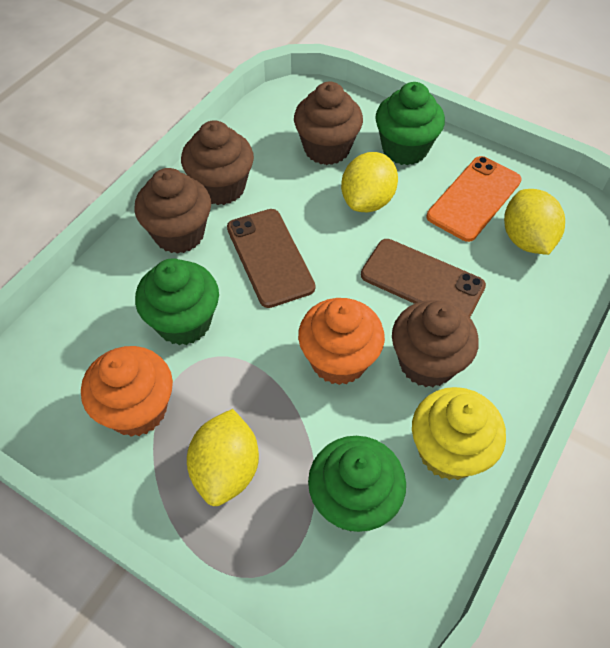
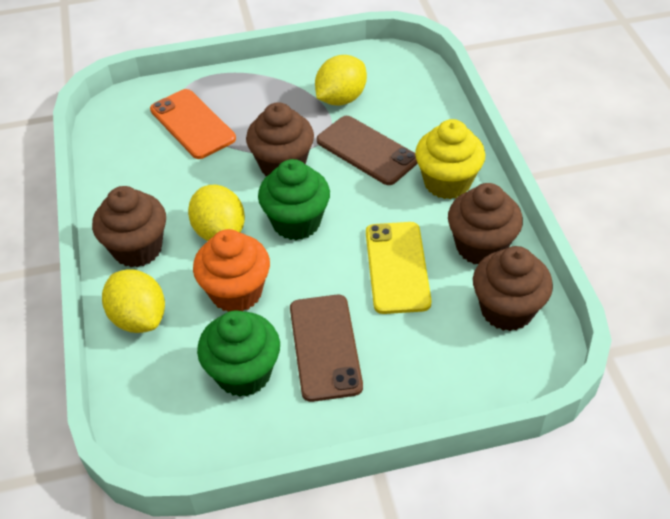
green cupcake: [135,258,219,345] [308,436,406,532] [375,82,445,165] = 3 -> [197,310,280,397] [258,159,330,240] = 2
orange cupcake: [81,346,173,437] [298,298,385,385] = 2 -> [193,229,270,312] = 1
yellow phone: none = 0 -> [366,222,432,314] = 1

